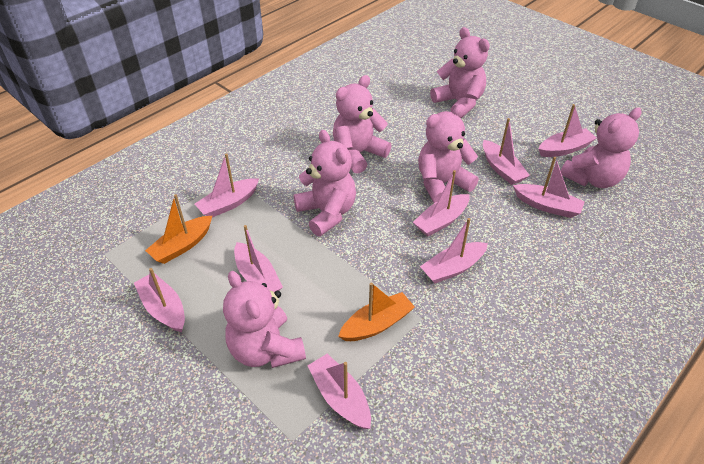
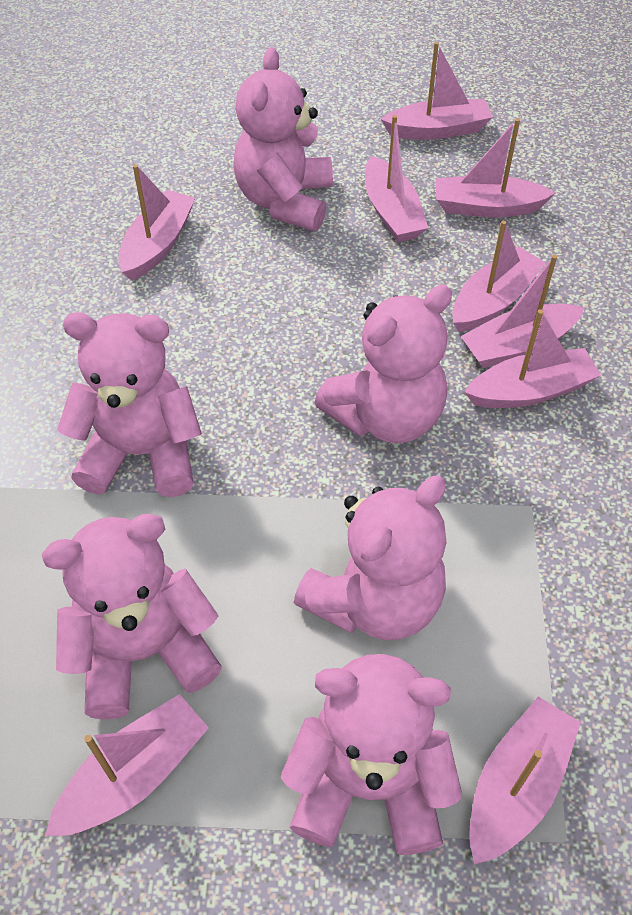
orange boat: [145,194,212,264] [338,282,415,341] = 2 -> none = 0

